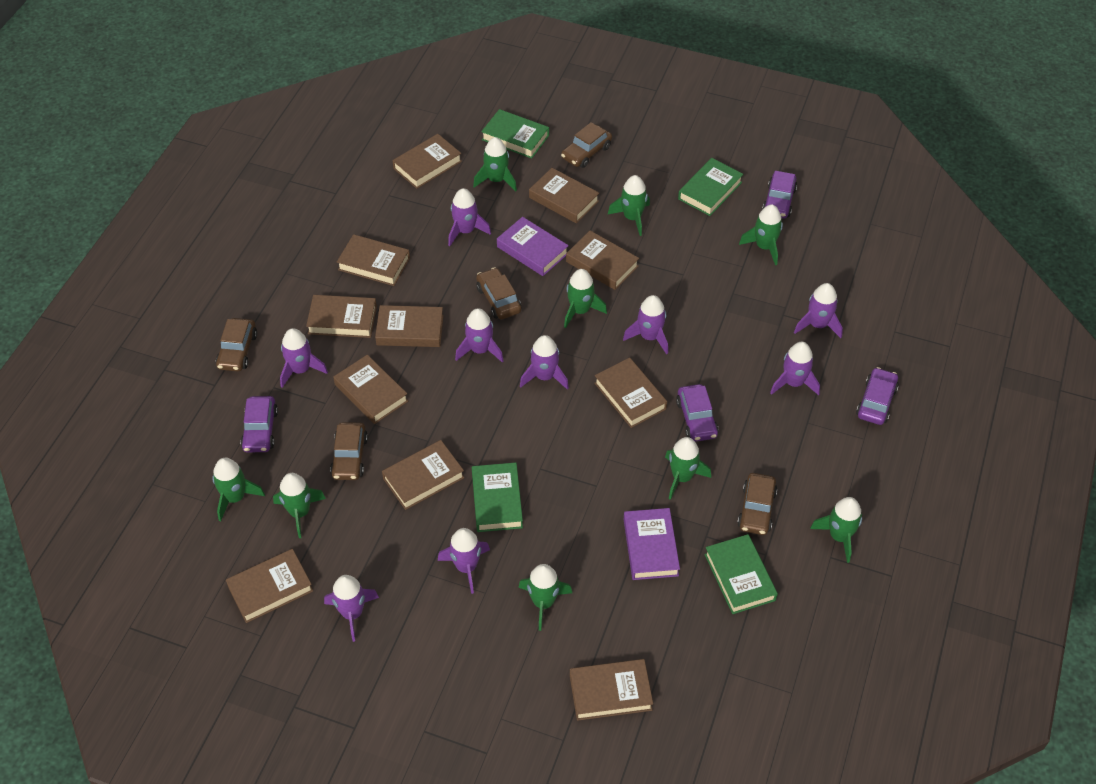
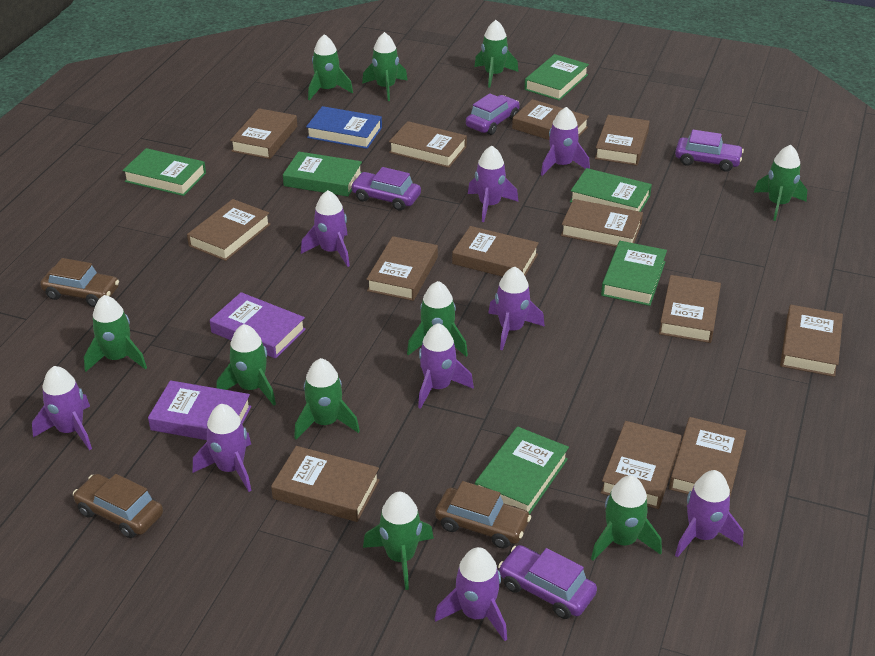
blue book: none = 0 -> [306,106,382,149] = 1
brown book: [226,549,313,623] [306,295,377,338] [333,355,408,424] [337,234,410,286] [375,305,444,347] [382,440,465,510] [392,134,462,189] [529,168,599,223] [566,231,639,290] [570,659,653,721] [594,357,667,428] = 11 -> [187,199,270,261] [230,108,297,159] [271,446,380,522] [366,236,438,301] [389,121,467,168] [452,226,539,277] [512,99,589,140] [561,199,643,247] [595,115,650,165] [601,421,681,509] [659,275,721,343] [669,417,746,497] [780,305,843,377] = 13
brown car: [216,318,257,371] [330,422,368,480] [476,267,521,319] [561,122,612,168] [737,473,777,535] = 5 -> [40,258,119,307] [73,474,163,538] [435,481,531,549] = 3
green book: [472,462,523,532] [481,109,549,159] [678,158,743,216] [704,534,778,614] = 4 -> [122,148,206,196] [283,151,362,197] [475,426,569,515] [524,54,589,101] [570,168,652,212] [601,241,667,306] = 6
green rocket: [212,458,265,521] [273,473,326,538] [473,137,517,192] [518,564,572,631] [564,269,607,328] [608,175,650,236] [665,437,711,500] [739,204,783,265] [810,497,862,563] = 9 -> [84,295,147,372] [216,324,276,406] [294,358,360,439] [308,34,353,100] [362,32,408,101] [363,492,434,590] [407,281,468,357] [474,20,518,88] [591,475,662,561] [754,145,807,221] = 10

